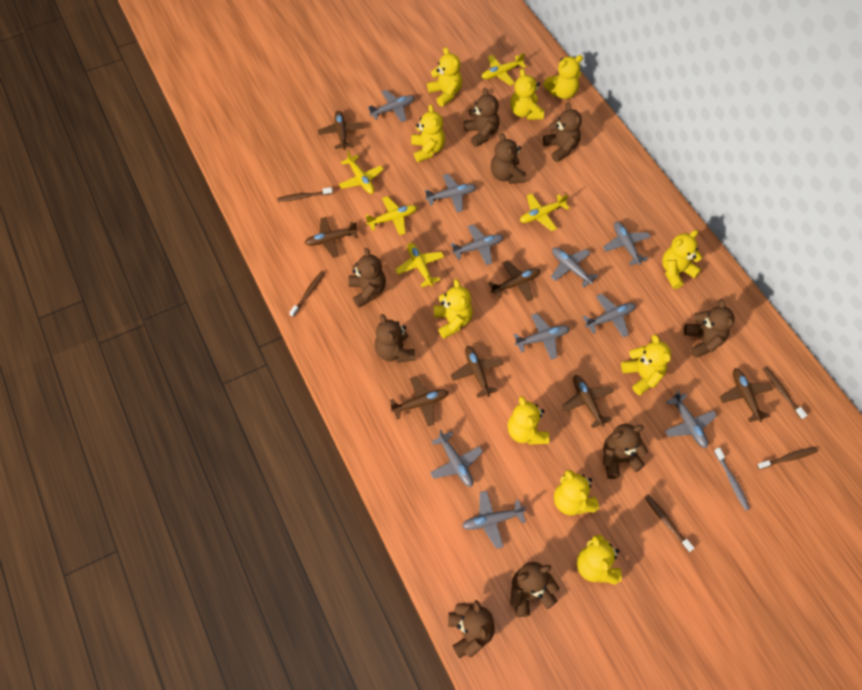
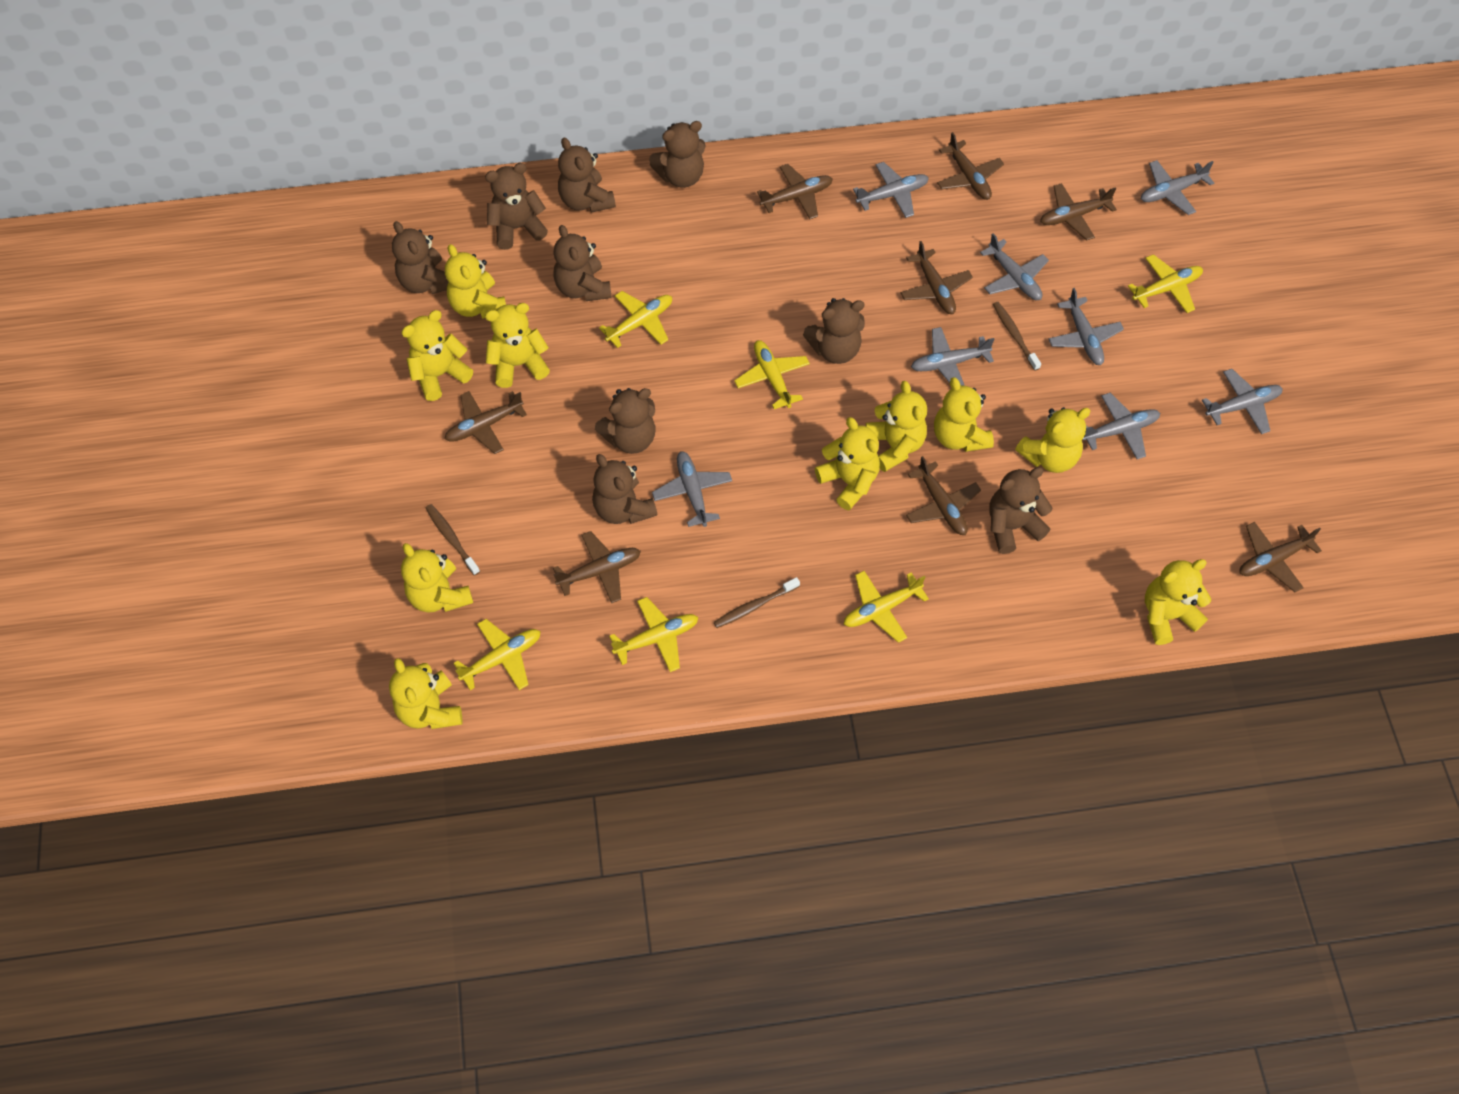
brown plane: [305,217,358,258] [318,111,364,150] [390,376,449,426] [451,346,504,398] [488,260,540,302] [562,375,614,428] [720,368,774,422] = 7 -> [445,391,527,454] [553,531,641,604] [757,164,833,219] [900,241,973,314] [906,456,981,535] [937,132,1004,200] [1040,183,1117,241] [1239,522,1322,592] = 8
brown toothbrush: [277,187,333,202] [289,271,325,317] [644,495,694,552] [757,447,818,470] [763,367,807,420] = 5 -> [426,504,480,576] [714,577,800,628] [993,302,1041,371] = 3
grey plane: [368,90,415,122] [425,174,476,212] [430,430,483,487] [451,224,503,265] [462,491,526,549] [513,313,569,360] [551,247,598,287] [583,294,636,337] [603,222,651,266] [665,390,717,448] = 10 -> [652,451,732,527] [853,162,929,218] [911,327,994,386] [980,234,1049,300] [1049,288,1124,365] [1082,393,1160,459] [1141,160,1214,215] [1202,369,1283,434] = 8
grey toothbrush: [714,447,750,511] = 1 -> none = 0
yellow plane: [339,150,384,194] [365,196,417,235] [395,243,444,287] [482,53,526,85] [520,193,570,231] = 5 -> [453,619,541,690] [599,291,672,348] [609,597,699,672] [734,340,810,409] [844,571,929,643] [1128,254,1203,313] = 6

